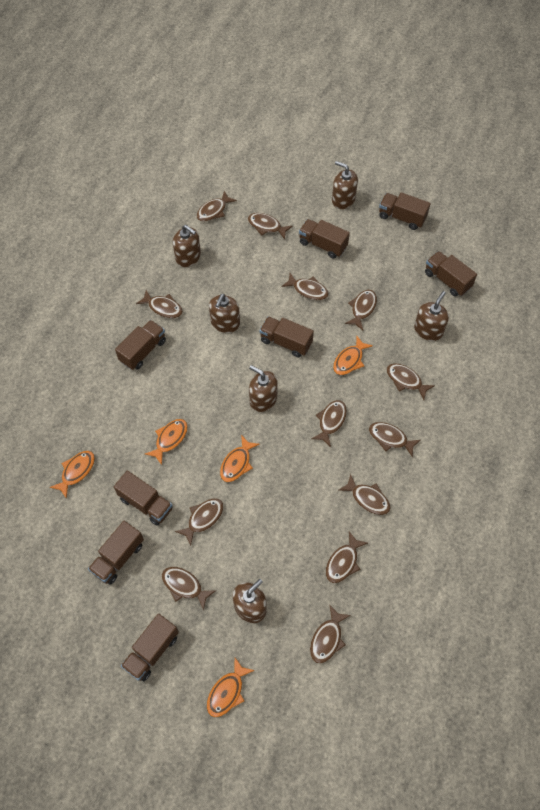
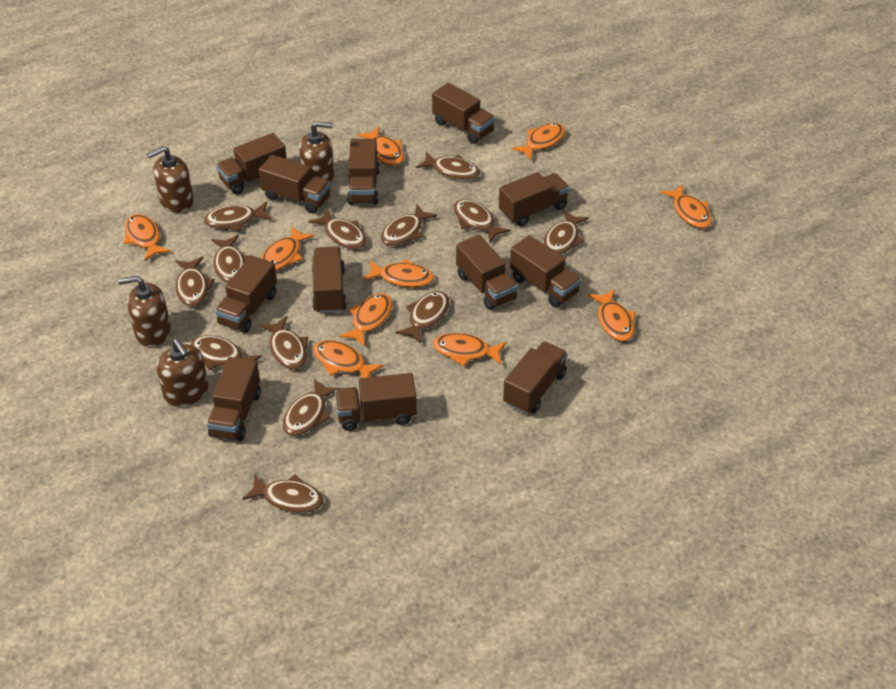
brown soap dispenser: [173,225,201,267] [209,294,240,333] [233,579,267,623] [249,365,278,412] [332,161,358,209] [414,291,449,341] = 6 -> [118,276,171,347] [147,146,194,213] [157,339,209,407] [299,121,334,183] = 4
brown truck: [88,521,144,585] [114,471,173,526] [115,320,166,370] [121,614,179,681] [260,316,314,357] [299,219,350,259] [379,192,431,230] [425,251,477,297] = 8 -> [207,357,261,441] [215,255,277,333] [216,133,287,194] [259,154,331,214] [312,246,347,313] [335,373,417,431] [347,139,380,205] [432,83,495,144] [456,235,518,310] [499,172,569,226] [503,341,568,414] [510,235,581,308] = 12
orange fish: [50,451,95,499] [145,419,188,465] [207,658,255,717] [220,435,260,482] [333,336,373,375] = 5 -> [124,214,171,261] [261,226,315,271] [313,340,383,378] [339,293,392,347] [357,126,404,165] [363,259,434,287] [433,333,506,366] [511,123,565,161] [588,289,636,341] [660,184,712,228] = 10

